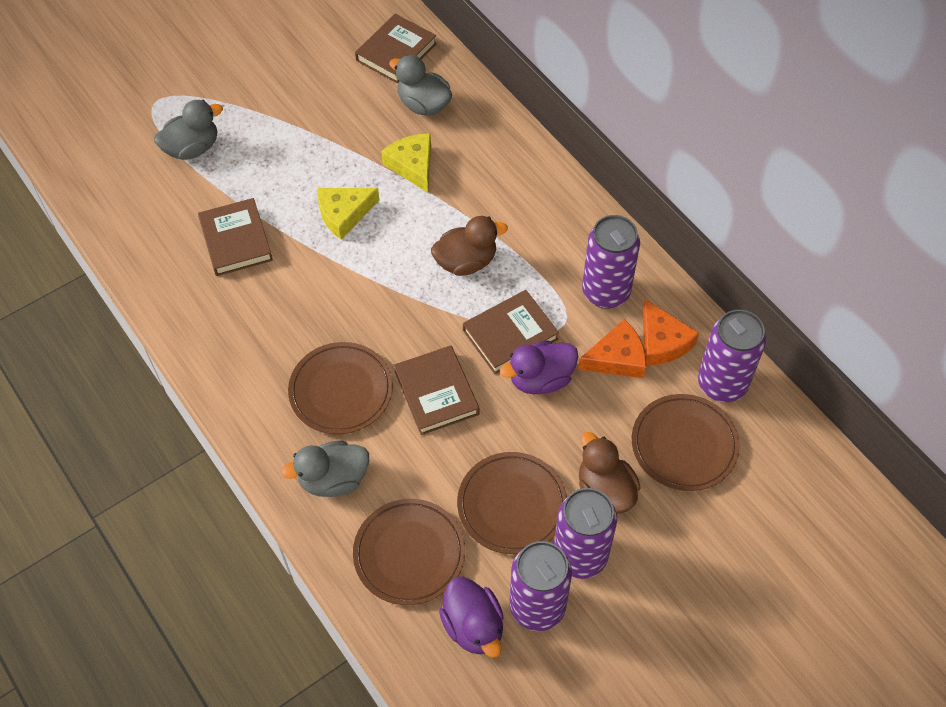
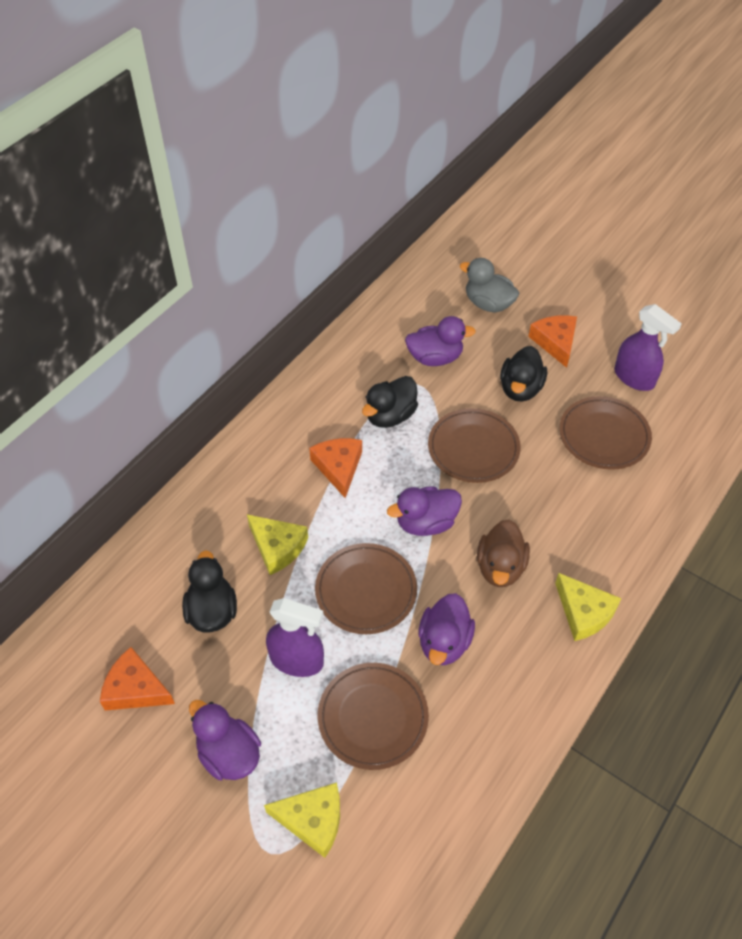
black duck: none = 0 -> [182,550,237,632] [362,376,418,428] [500,346,547,402] = 3
brown book: [198,198,273,276] [355,14,437,83] [394,345,479,435] [463,290,559,374] = 4 -> none = 0
brown duck: [431,216,508,276] [579,432,641,514] = 2 -> [477,519,530,587] = 1
grey duck: [154,100,223,160] [281,440,369,497] [389,55,452,116] = 3 -> [459,258,520,313] = 1
orange cheese: [578,319,646,378] [642,299,699,366] = 2 -> [100,647,175,711] [309,438,362,498] [528,315,577,368] = 3
purple can: [509,541,572,631] [554,488,617,579] [582,215,640,308] [698,310,766,402] = 4 -> none = 0
purple duck: [439,576,504,658] [500,340,578,394] = 2 -> [189,700,261,780] [387,486,462,536] [405,316,476,366] [418,593,475,665] = 4
purple spray bottle: none = 0 -> [266,598,324,677] [614,304,682,391] = 2
yellow cheese: [317,188,379,240] [381,134,431,193] = 2 -> [247,514,308,575] [264,782,340,858] [555,573,621,641] = 3

